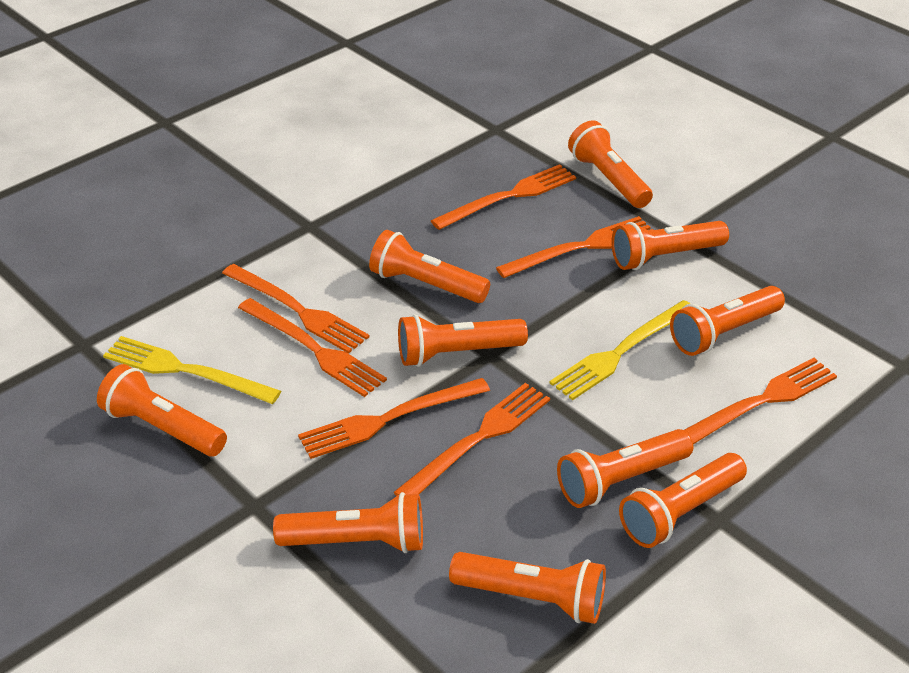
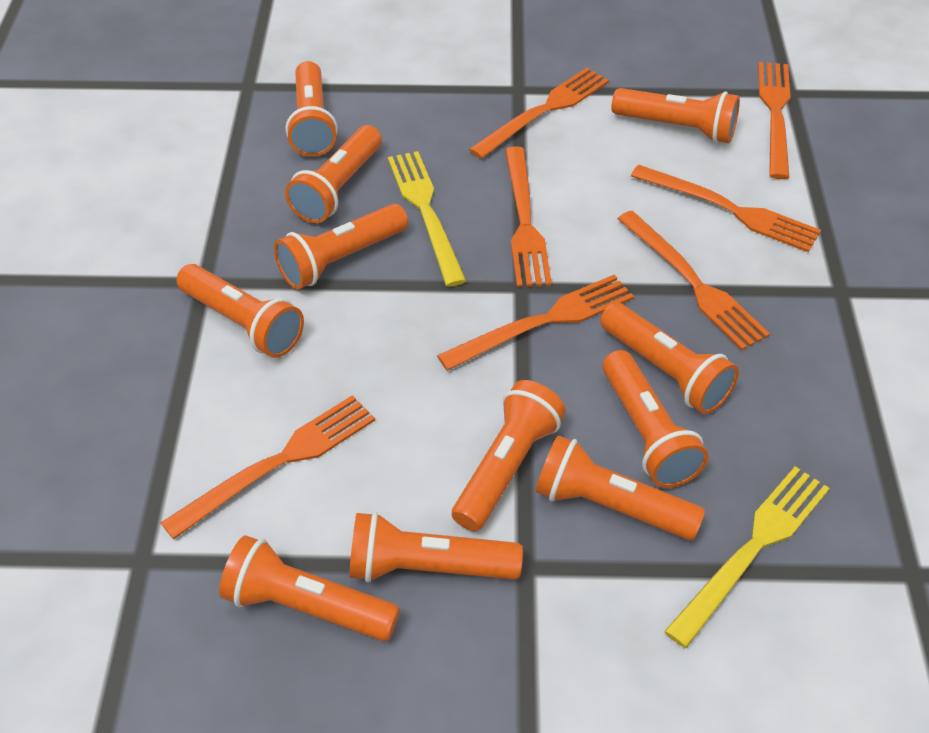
orange flashlight: [97,364,227,456] [273,492,423,553] [369,230,490,303] [398,314,528,367] [449,552,606,624] [557,429,693,508] [568,120,653,208] [611,221,729,270] [619,453,747,548] [670,286,785,356] = 10 -> [176,264,304,358] [219,536,400,641] [274,204,408,290] [285,125,382,223] [286,61,338,157] [349,512,523,582] [452,380,566,531] [535,435,705,540] [600,303,739,414] [602,350,708,488] [611,88,740,143] = 11

